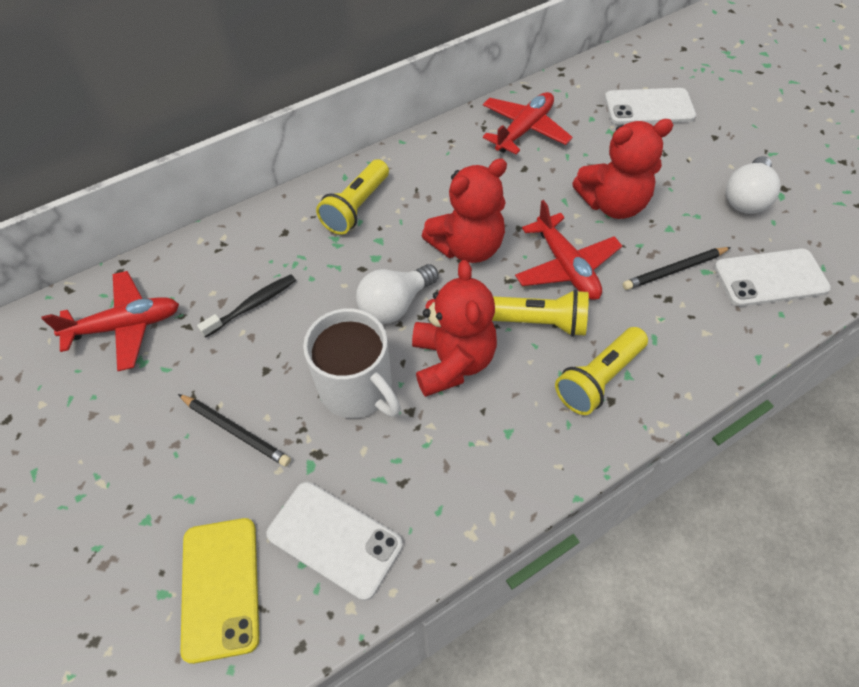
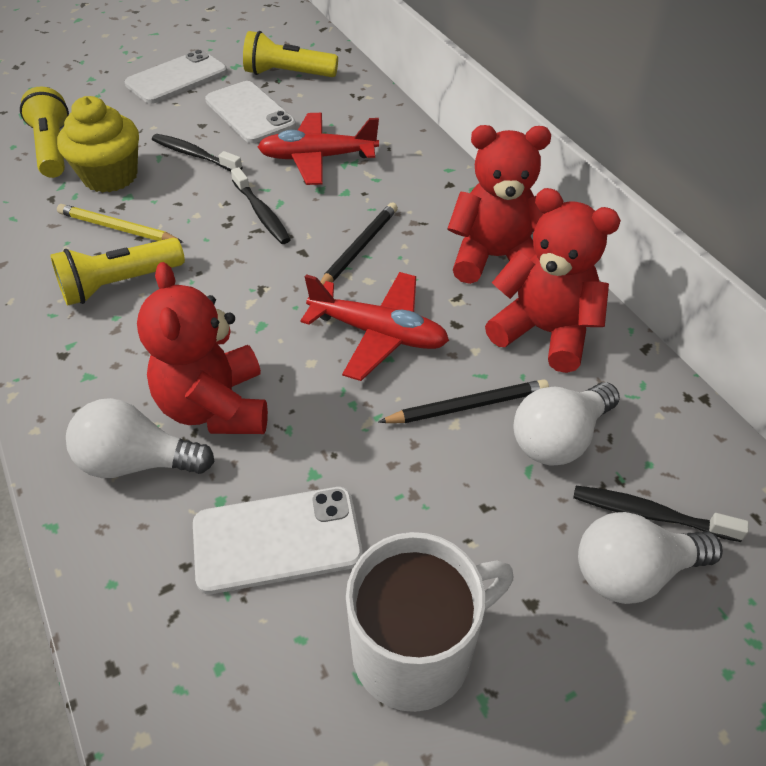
black toothbrush: [197,274,296,338] = 1 -> [152,134,243,171] [231,167,291,244] [573,486,749,542] = 3
red plane: [41,271,179,371] [483,92,573,155] [515,200,622,300] = 3 -> [258,113,379,185] [300,272,449,381] = 2
white light bulb: [356,264,439,324] [726,156,781,214] = 2 -> [66,398,215,478] [513,382,620,465] [578,512,723,604] = 3
yellow cupcake: none = 0 -> [57,96,139,193] = 1
yellow pencil: none = 0 -> [57,204,183,243] = 1
yellow phone: [180,518,259,664] = 1 -> none = 0

